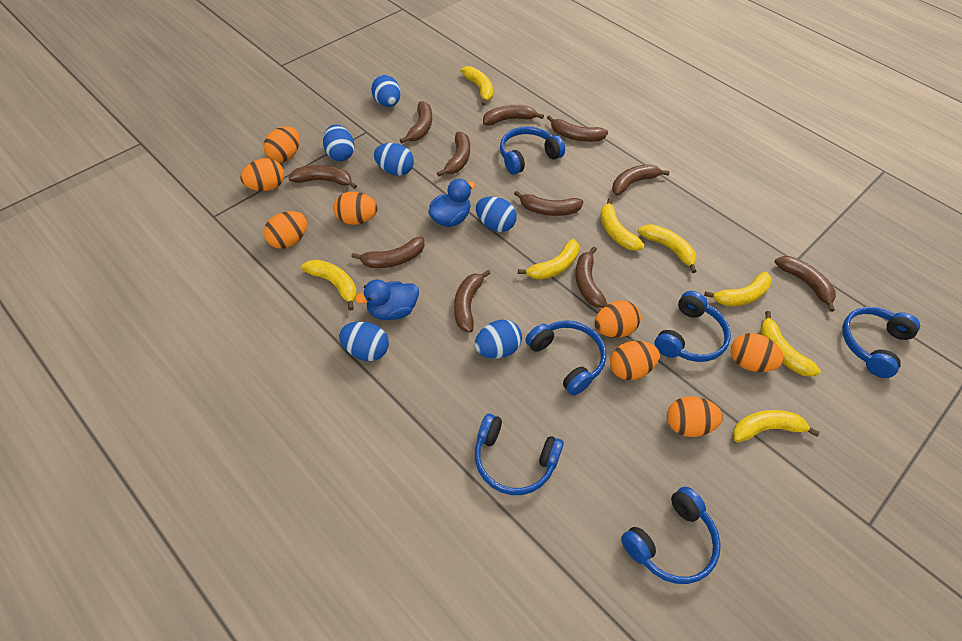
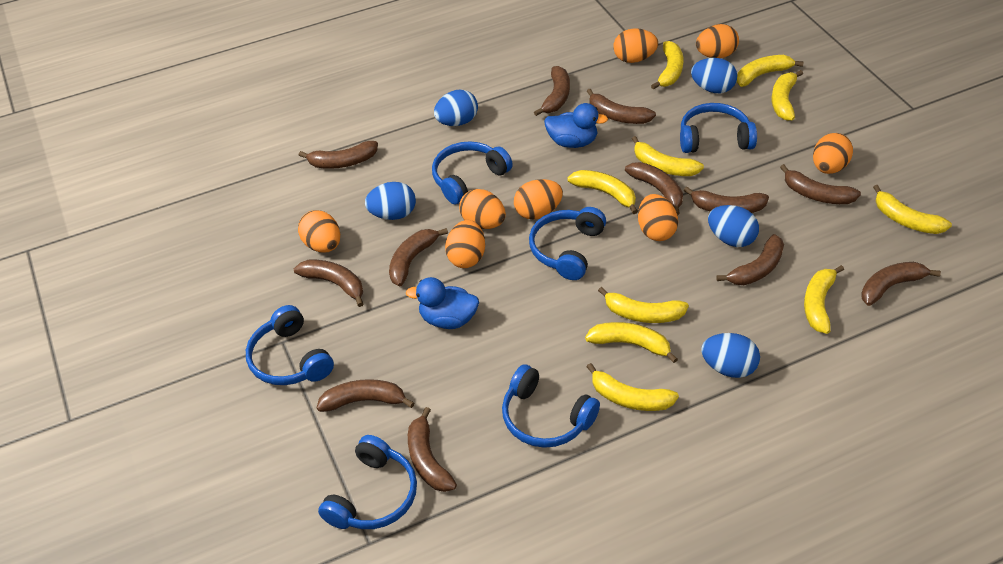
blue egg: [323,125,354,161] [339,322,389,361] [371,75,401,107] [374,143,414,176] [475,319,522,359] [476,197,517,232] = 6 -> [365,182,416,220] [434,89,478,126] [691,58,737,93] [701,333,760,378] [708,205,759,247] = 5
brown banana: [288,165,357,189] [351,237,425,268] [400,101,432,143] [437,132,470,176] [454,270,491,332] [483,105,544,126] [514,191,583,216] [547,115,608,142] [575,247,607,308] [612,164,669,196] [775,256,836,312] = 11 -> [294,260,363,307] [299,141,378,169] [316,379,414,412] [389,228,448,286] [408,407,457,492] [534,66,570,116] [587,89,656,124] [625,162,683,216] [684,186,769,213] [716,234,784,285] [780,164,861,204] [861,262,941,306] = 12
yellow banana: [301,259,357,310] [461,66,493,106] [518,239,579,280] [600,198,645,251] [638,224,697,273] [704,272,772,306] [732,410,820,442] [760,311,821,377] = 8 -> [567,170,638,214] [585,322,678,363] [586,363,679,411] [598,287,689,323] [632,136,704,176] [651,41,683,90] [737,55,804,87] [771,70,803,121] [804,265,844,334] [873,185,952,234] = 10

